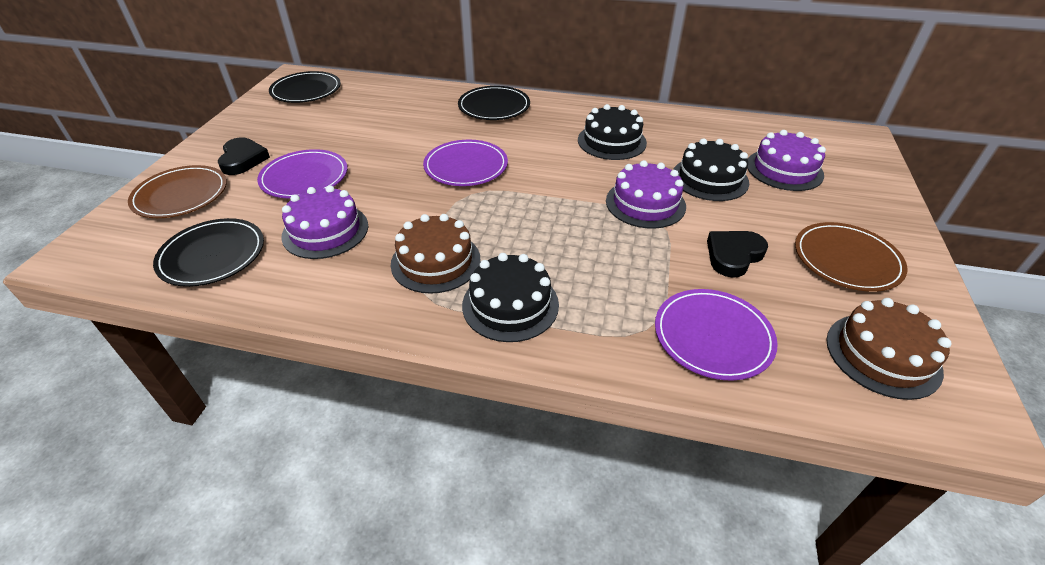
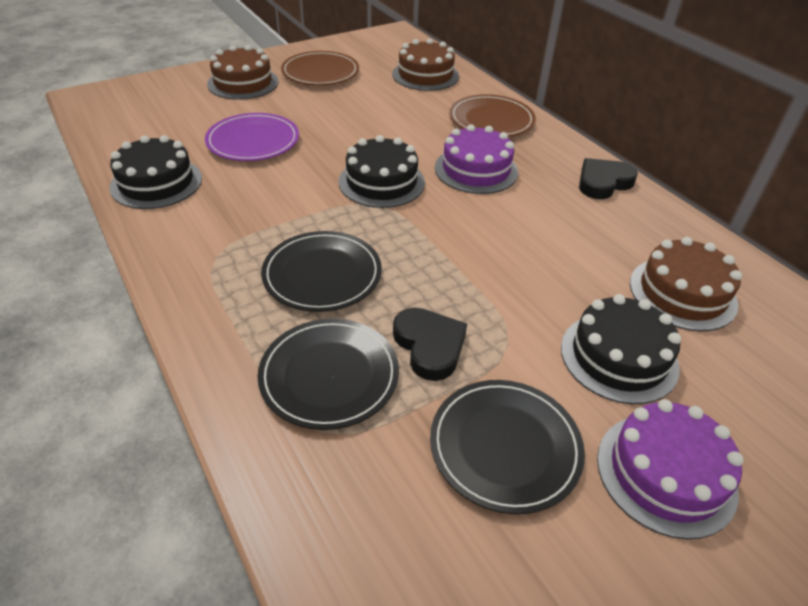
brown cake: [391,214,481,294] [826,298,952,400] = 2 -> [207,45,278,100] [392,39,459,91] [630,237,742,331] = 3
purple cake: [281,185,368,259] [606,160,686,229] [747,130,826,191] = 3 -> [435,124,518,194] [597,399,744,540] = 2
purple plate: [257,149,348,199] [423,140,508,186] [655,289,778,381] = 3 -> [205,113,299,161] = 1

